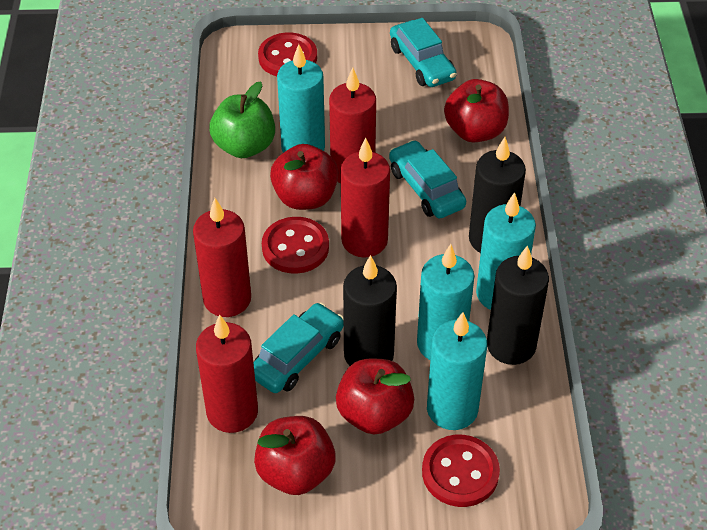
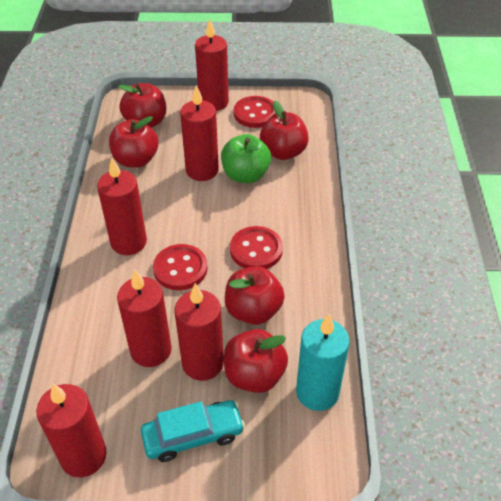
black candle: [343,255,397,366] [469,137,526,253] [487,245,549,365] = 3 -> none = 0
red apple: [254,416,336,495] [270,144,338,210] [336,359,414,434] [444,79,509,142] = 4 -> [109,116,159,168] [118,83,166,128] [224,329,288,393] [225,266,285,325] [260,101,309,160] = 5
red candle: [193,198,251,317] [196,314,258,433] [329,67,376,184] [341,138,390,258] = 4 -> [36,383,107,477] [97,158,147,255] [117,269,172,367] [174,283,224,381] [180,85,219,181] [195,19,229,111] = 6
turquoise candle: [277,44,325,153] [417,244,474,360] [427,312,487,430] [476,192,536,310] = 4 -> [296,314,350,411] = 1
turquoise car: [253,302,344,393] [389,140,466,218] [390,18,457,87] = 3 -> [141,400,245,462] = 1

